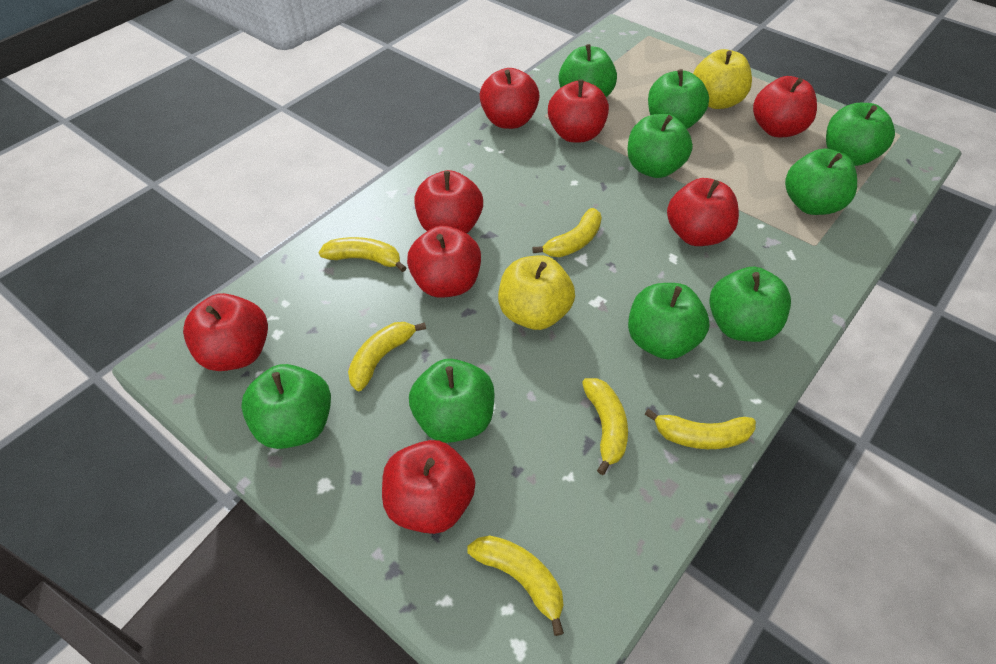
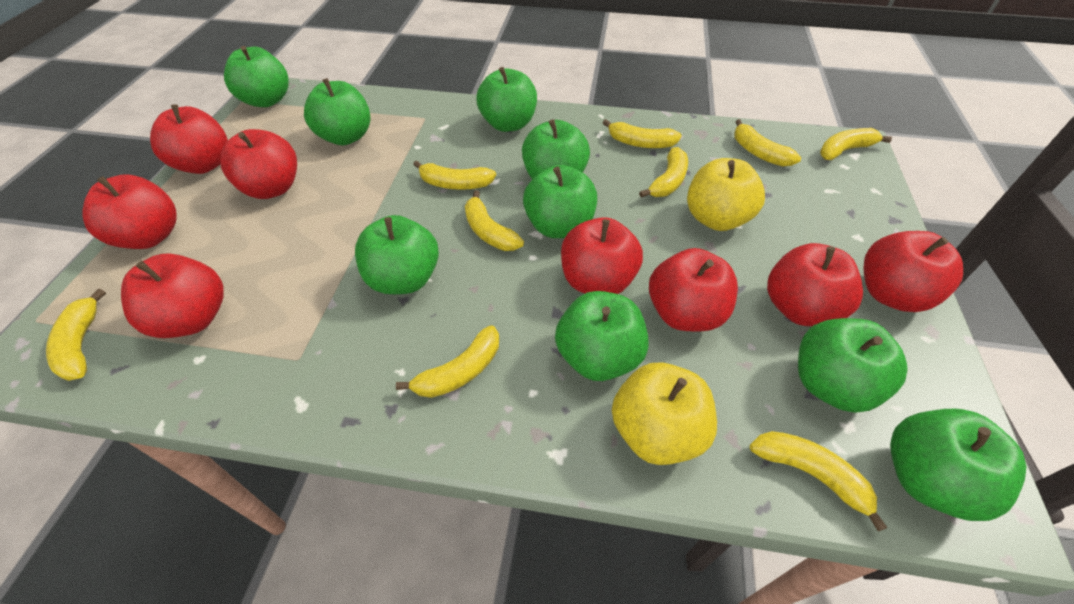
yellow banana: [319,237,407,272] [348,322,426,391] [467,536,564,636] [532,208,602,257] [582,378,628,475] [645,409,756,449] = 6 -> [46,289,106,381] [396,325,499,398] [413,160,496,190] [465,190,524,251] [603,119,682,148] [639,147,688,198] [734,119,801,167] [750,431,887,531] [820,128,892,160] = 9

